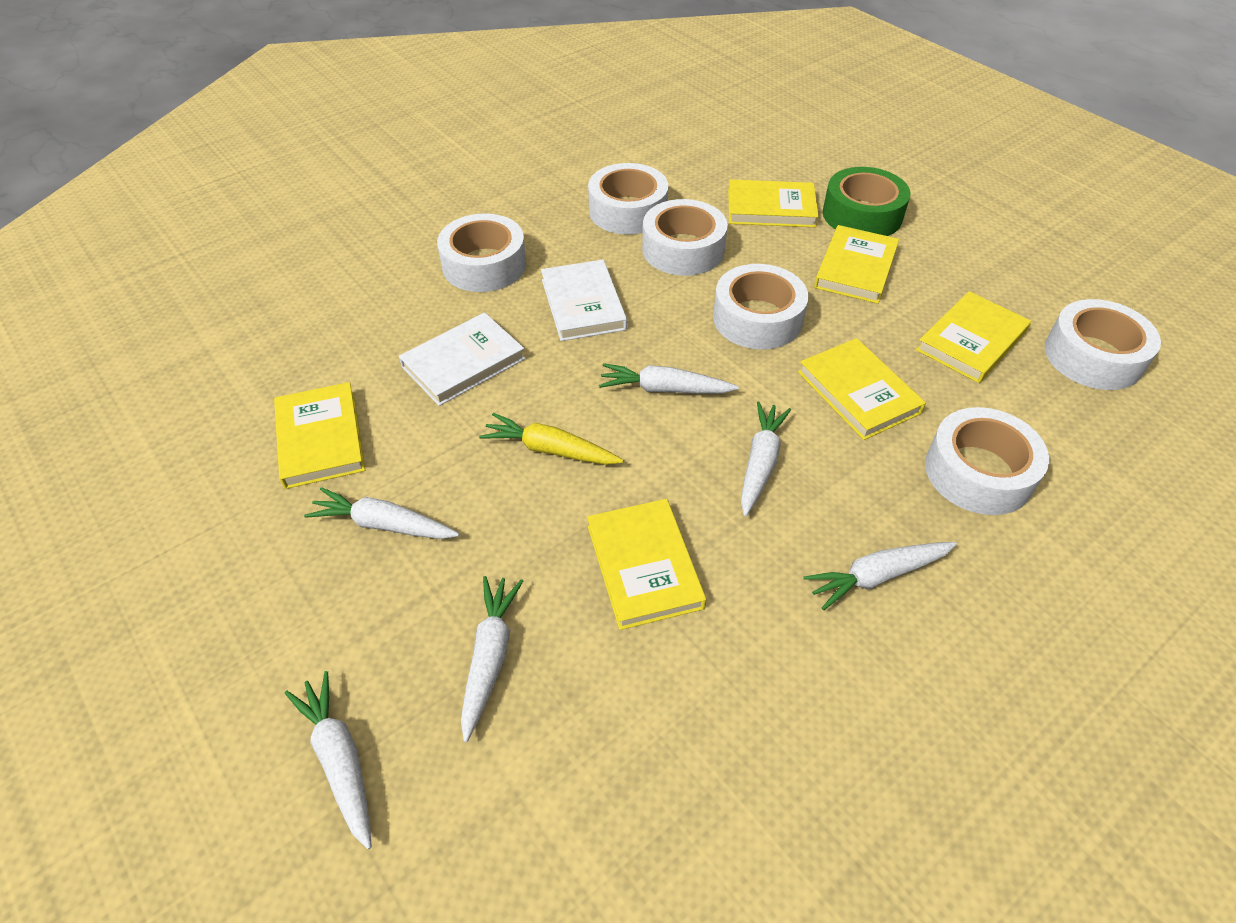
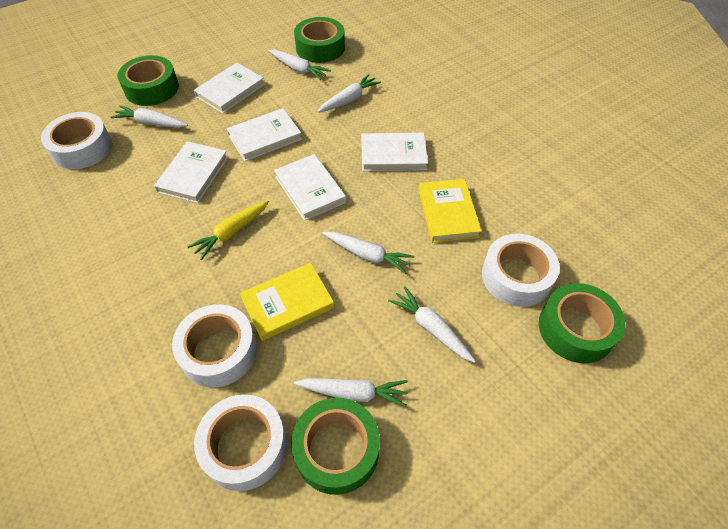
green tape: [823,167,910,236] = 1 -> [117,55,179,106] [291,398,380,495] [294,17,345,63] [539,283,625,363] = 4
white book: [399,312,525,406] [541,260,627,341] = 2 -> [154,141,229,203] [194,63,265,114] [227,108,302,161] [274,154,346,221] [361,133,428,171] = 5
white tape: [437,213,526,292] [588,163,669,235] [642,199,728,276] [713,264,808,349] [925,407,1049,515] [1045,299,1161,390] = 6 -> [41,112,112,169] [172,304,257,387] [194,394,287,491] [482,234,560,307] = 4
yellow book: [274,382,365,489] [587,499,707,630] [728,180,819,227] [798,338,926,440] [814,225,899,304] [916,291,1031,383] = 6 -> [240,263,334,341] [418,179,482,243] = 2

